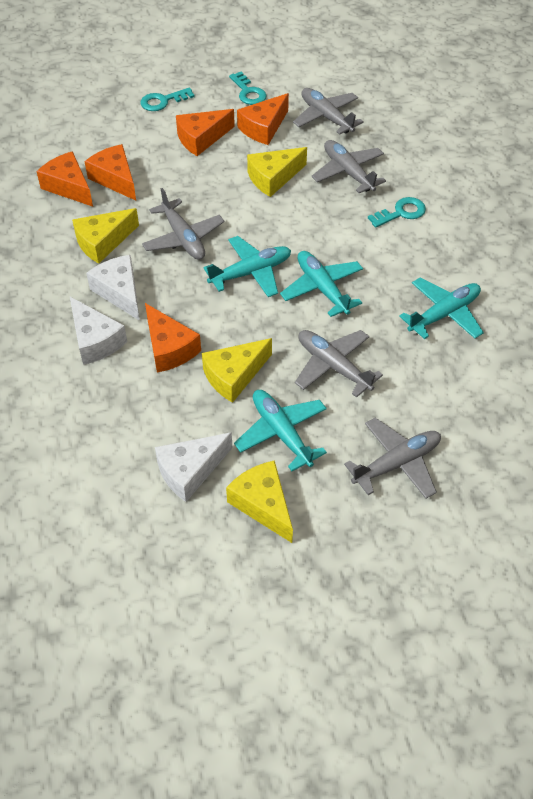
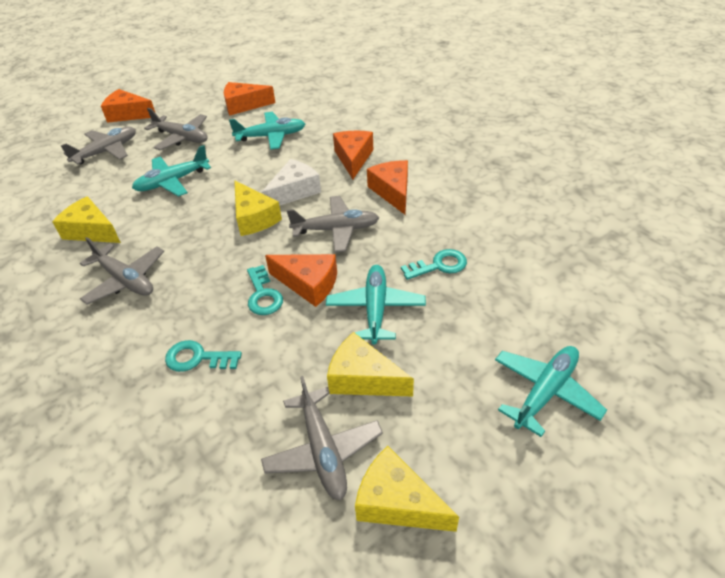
white cheese: [70,297,127,365] [86,255,140,321] [155,432,232,502] = 3 -> [262,159,321,206] = 1

